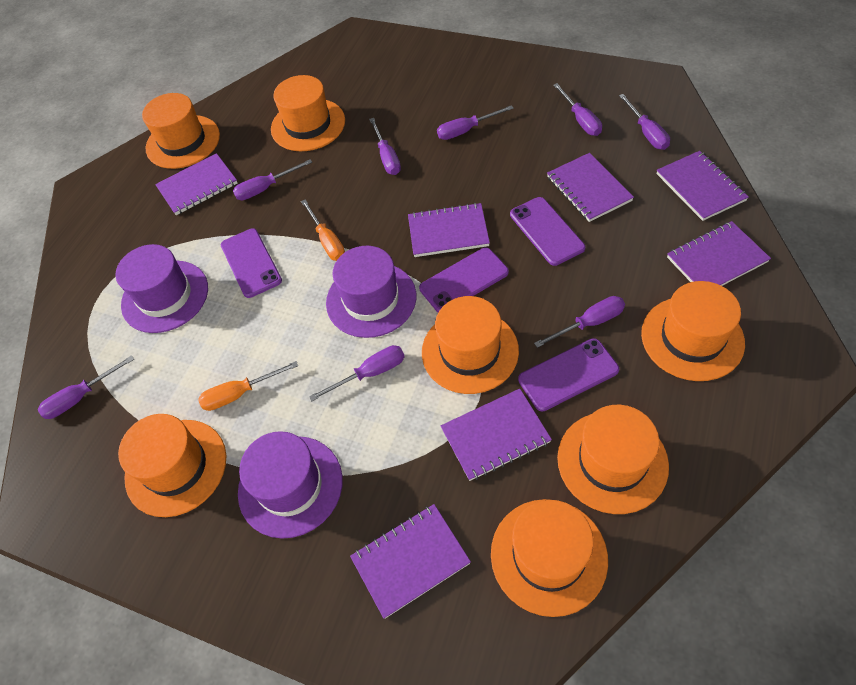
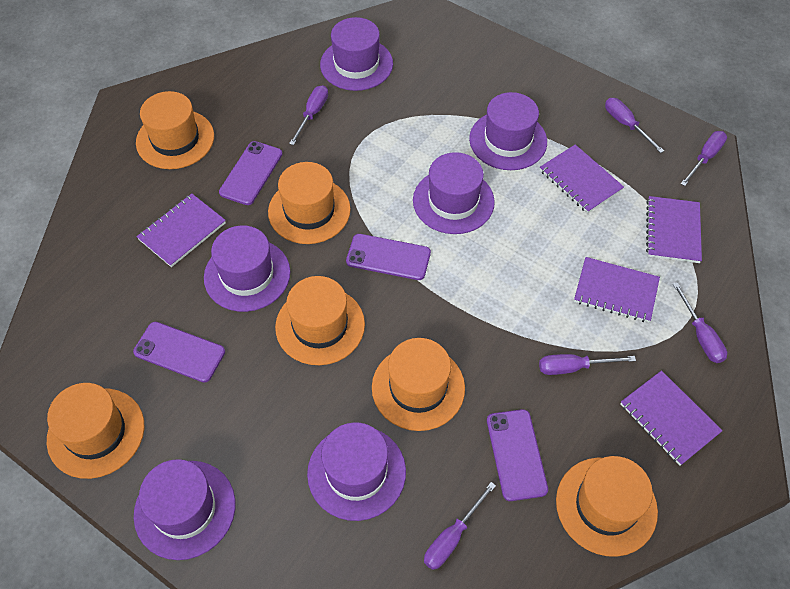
orange hat: [118,414,226,517] [142,93,220,169] [271,75,345,151] [422,296,519,394] [491,499,608,617] [557,405,669,514] [641,281,745,381] = 7 -> [47,383,145,479] [136,91,214,169] [268,162,351,244] [275,276,365,365] [372,338,465,431] [556,456,658,557] = 6
orange screwdriver: [198,361,298,411] [301,199,345,261] = 2 -> none = 0
purple hat: [116,244,208,333] [238,431,343,539] [326,246,416,338] = 3 -> [134,459,236,560] [204,225,290,312] [307,422,406,521] [320,17,393,91] [413,152,495,234] [469,92,547,170] = 6
purple notebook: [155,153,237,215] [350,504,471,619] [408,203,490,257] [441,389,552,481] [547,153,634,222] [656,151,749,221] [667,221,771,286] = 7 -> [136,194,226,267] [540,144,624,213] [574,257,660,323] [621,370,723,466] [646,196,702,263] = 5
purple screwdriver: [38,355,134,419] [233,159,312,200] [309,345,405,401] [369,118,401,175] [437,105,514,140] [534,296,625,348] [553,83,602,136] [619,94,670,150] = 8 -> [289,85,328,145] [424,482,496,570] [539,354,636,375] [605,98,664,153] [673,282,727,363] [681,131,727,186] = 6

